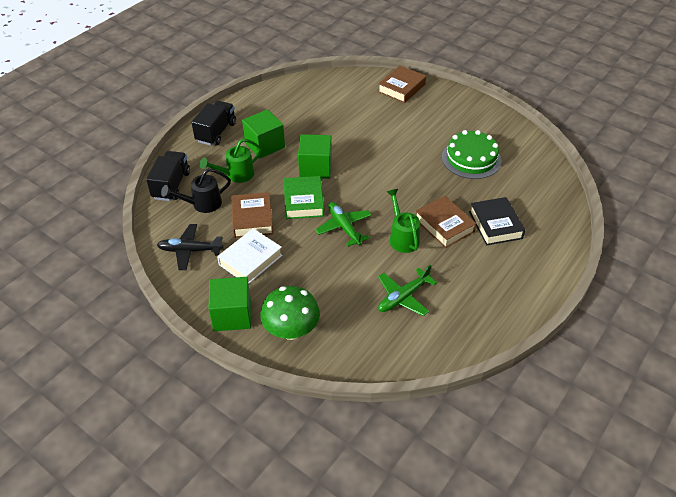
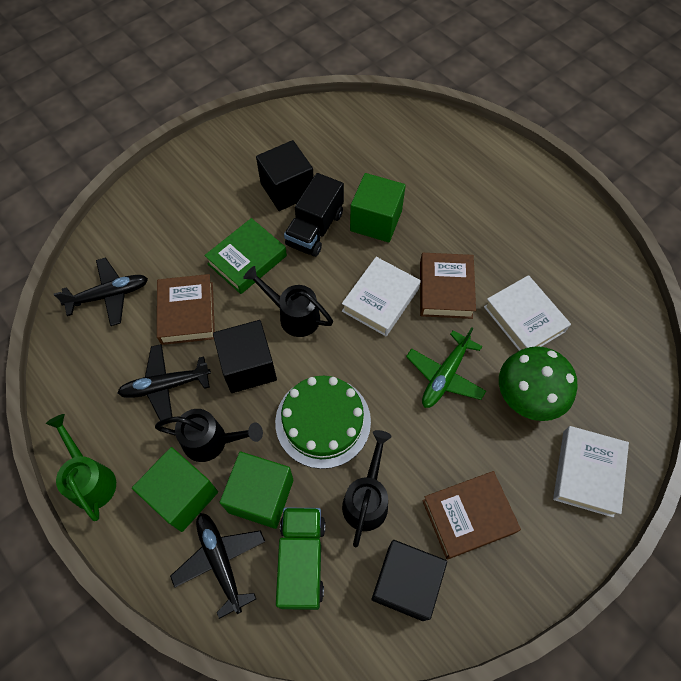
black book: [469,197,525,246] = 1 -> none = 0
black cube: none = 0 -> [213,320,277,393] [256,140,314,211] [371,540,447,621] = 3
black plane: [157,224,224,270] = 1 -> [54,257,148,326] [117,344,211,421] [170,513,265,619] = 3
black truck: [146,151,190,201] [191,100,236,146] = 2 -> [284,173,344,257] = 1
black watering can: [161,168,231,213] = 1 -> [155,409,263,462] [243,266,333,337] [342,430,392,547] = 3
green plane: [315,202,372,247] [378,265,437,316] = 2 -> [406,327,486,408] = 1
green truck: none = 0 -> [276,507,325,610] = 1
green watering can: [200,139,262,183] [387,189,420,253] = 2 -> [46,414,116,521] = 1
white book: [217,228,283,283] = 1 -> [342,257,421,336] [484,275,571,351] [553,426,629,518] = 3

